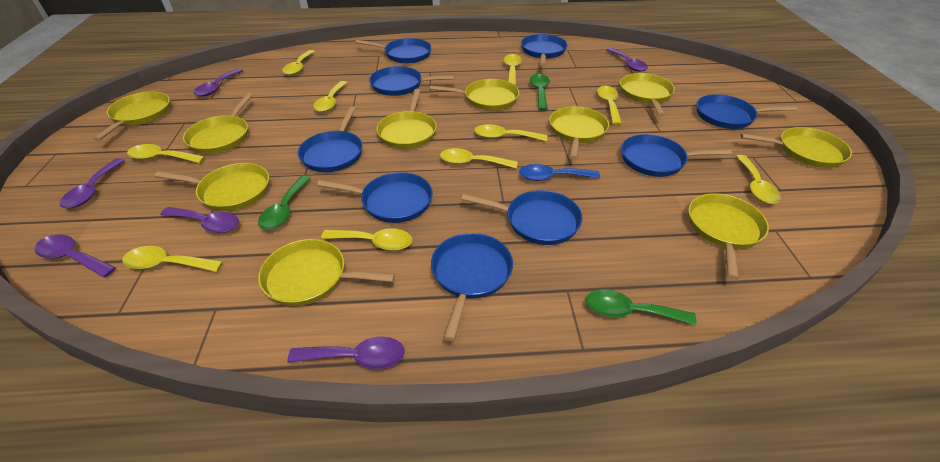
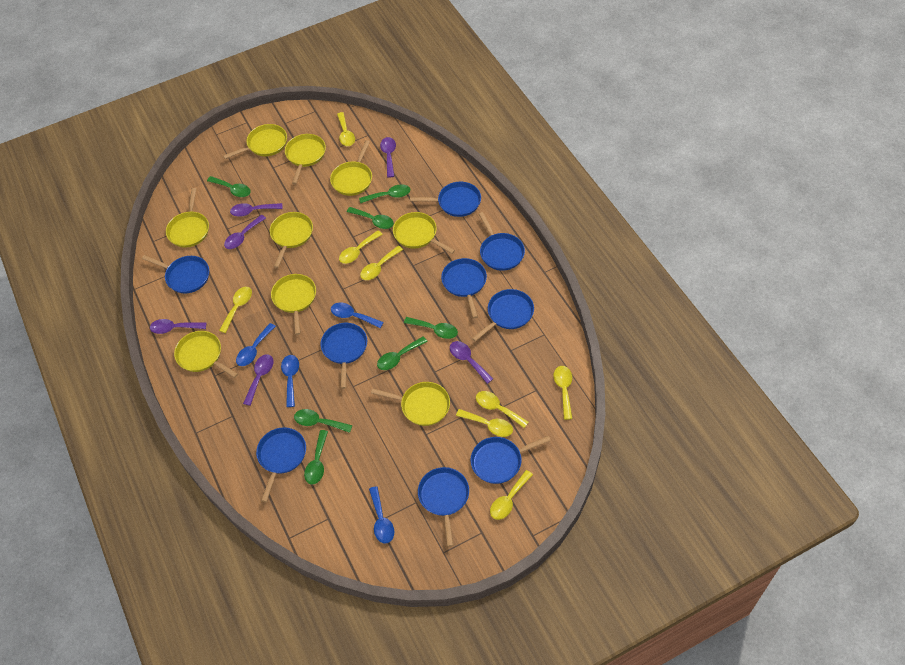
blue spoon: [519,164,600,181] = 1 -> [236,323,276,366] [281,355,299,407] [331,303,384,328] [369,486,394,544] = 4
green spoon: [258,176,311,230] [530,74,550,110] [586,289,697,325] = 3 -> [207,176,250,197] [294,409,352,433] [304,430,328,485] [347,207,394,229] [359,184,410,203] [377,336,428,370] [404,317,458,339] = 7
yellow pan: [93,92,170,141] [155,163,269,211] [183,93,253,154] [258,239,395,306] [376,89,437,149] [430,79,519,111] [549,106,609,160] [620,73,675,117] [688,193,769,280] [741,127,852,168] = 10 -> [166,188,209,248] [174,331,238,378] [223,124,287,159] [270,212,313,268] [271,274,316,335] [285,134,326,184] [330,140,372,196] [371,382,450,426] [393,212,455,254] = 9
yellow spoon: [122,246,223,272] [127,144,205,163] [282,50,315,75] [313,81,347,112] [321,228,413,251] [440,148,518,168] [474,124,547,141] [503,54,522,86] [597,86,622,125] [736,155,780,204] = 10 -> [219,287,252,333] [337,112,355,146] [339,230,383,264] [360,246,403,280] [456,409,513,437] [476,391,529,428] [490,470,533,520] [554,366,572,420] = 8

